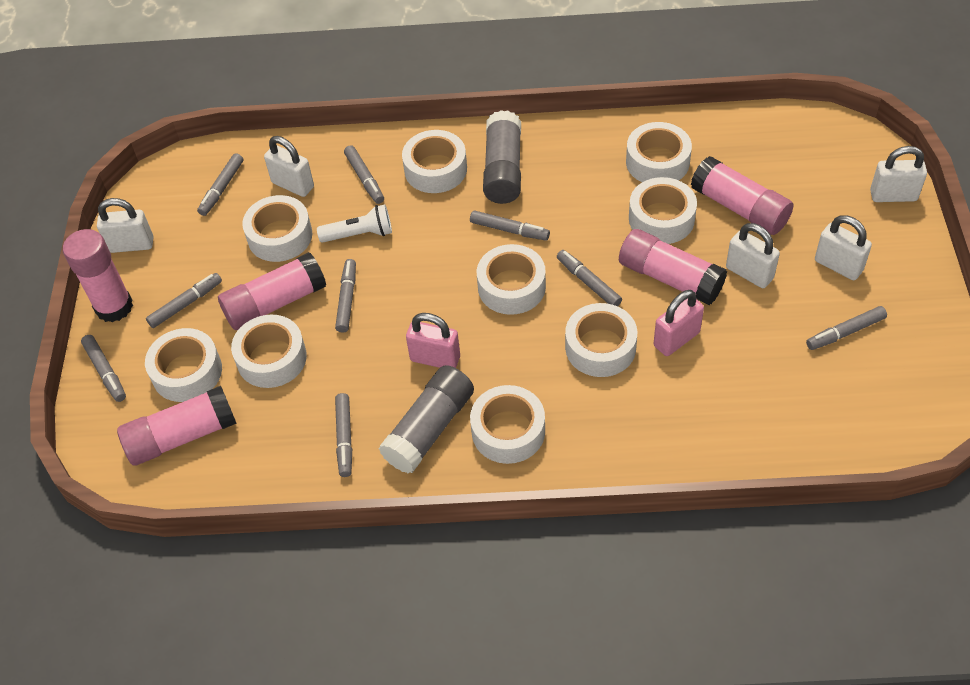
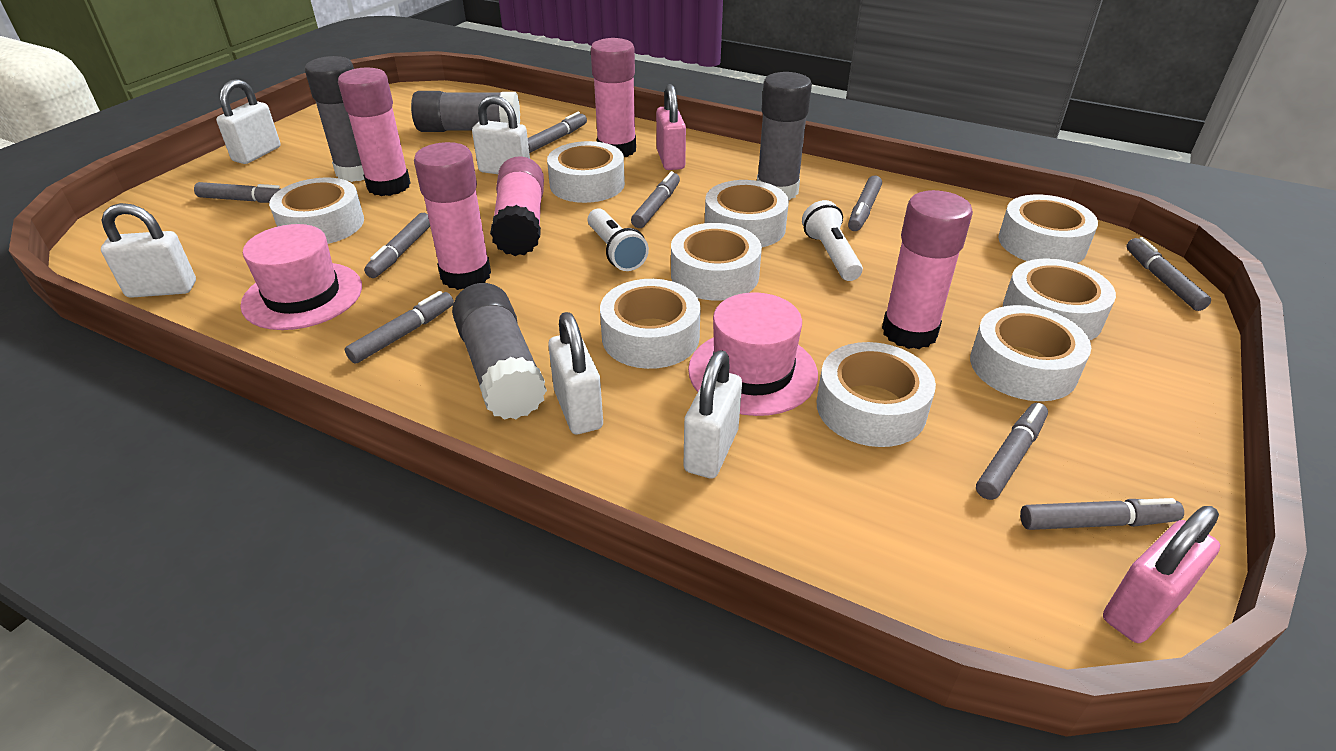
grey glue stick: [379,365,474,474] [483,110,521,204] = 2 -> [305,56,364,182] [411,91,520,132] [452,283,547,420] [757,72,812,200] = 4
pink hat: none = 0 -> [240,224,362,330] [688,292,818,416] = 2
white flashlight: [317,204,392,243] = 1 -> [588,208,649,271] [802,200,863,281] = 2

